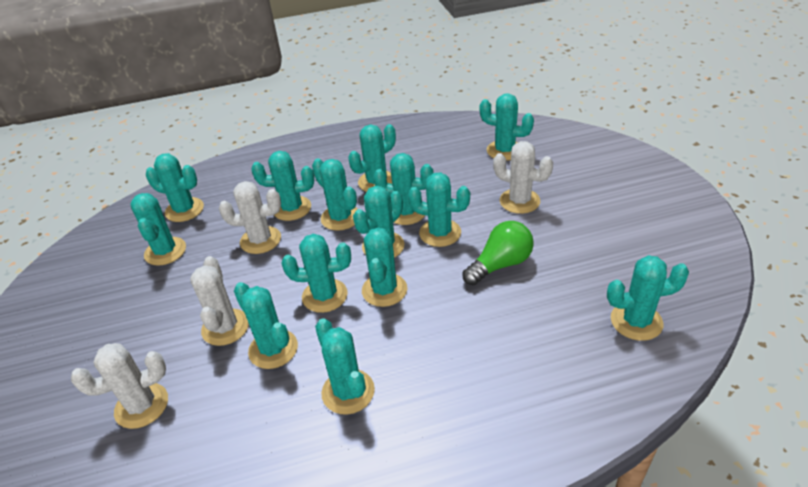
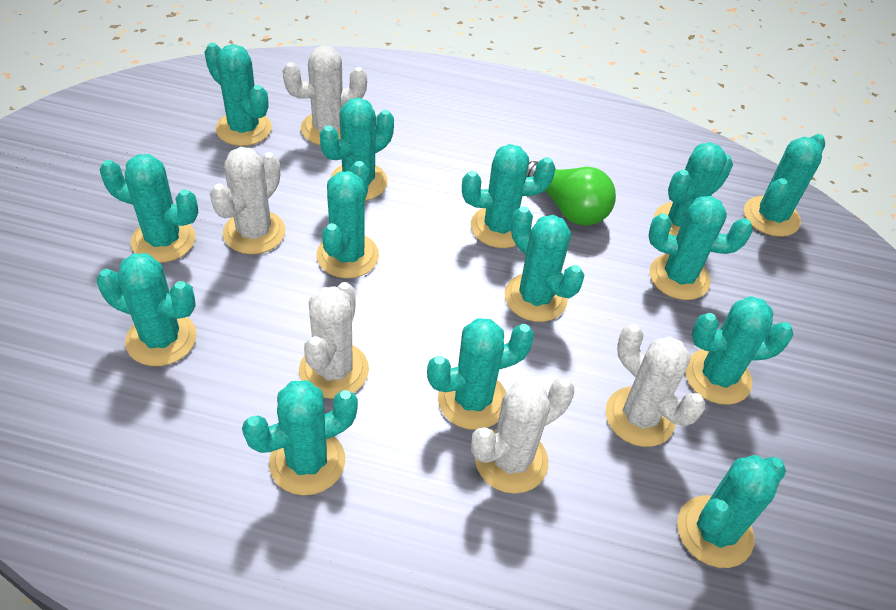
white cactus: [71,343,168,429] [190,256,249,346] [219,181,281,254] [493,141,553,214] = 4 -> [210,147,285,254] [283,46,367,145] [299,282,369,399] [471,378,574,494] [606,324,705,447] = 5

